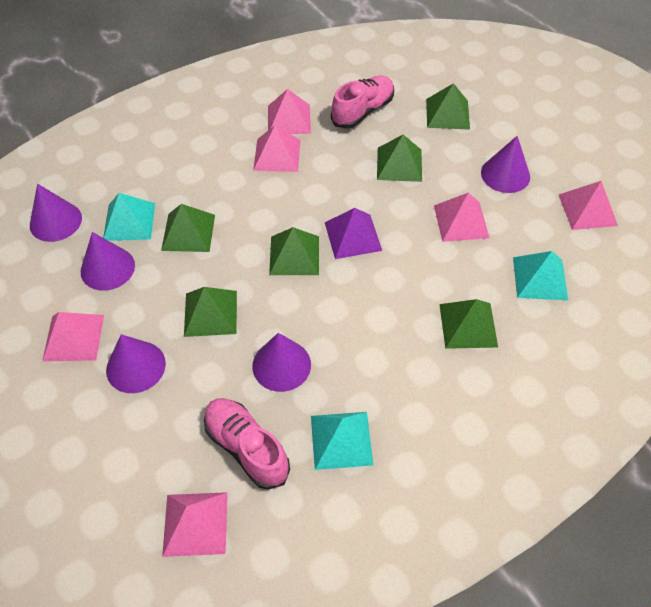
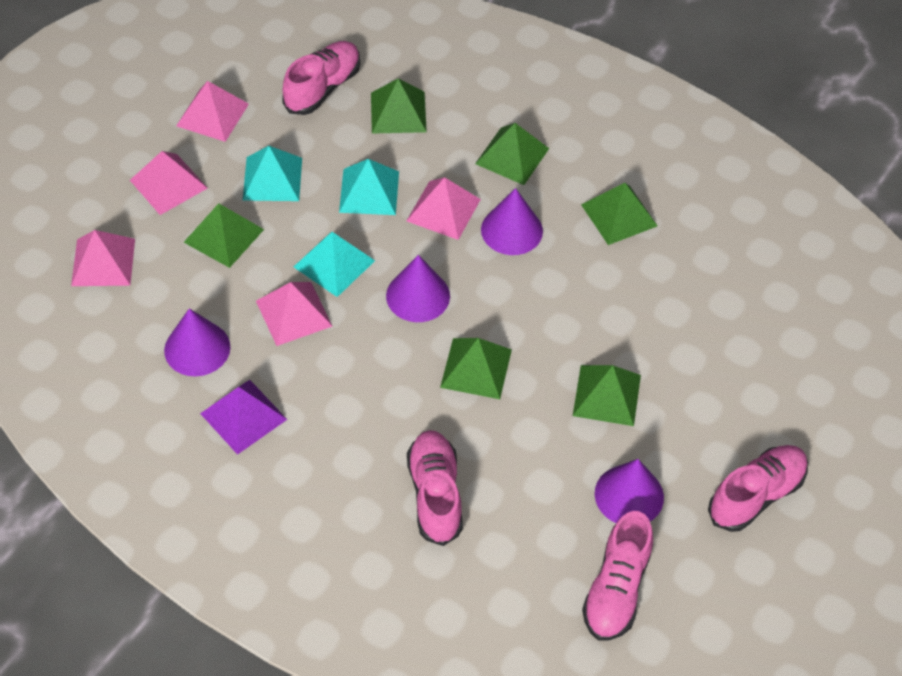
pink pyramid: [42,312,104,362] [162,492,228,557] [253,125,301,172] [268,89,311,134] [434,193,490,242] [559,181,618,230] = 6 -> [71,230,135,286] [130,151,208,215] [176,81,249,142] [256,282,333,346] [407,177,481,240] = 5
pink shoe: [204,398,290,490] [331,76,394,129] = 2 -> [282,41,360,115] [407,430,463,546] [582,511,653,641] [708,445,808,532] = 4
purple cone: [30,184,82,242] [81,232,135,291] [106,334,166,393] [252,333,311,392] [481,136,530,193] = 5 -> [164,308,230,376] [386,255,450,322] [481,188,543,255] [595,459,664,523] = 4

